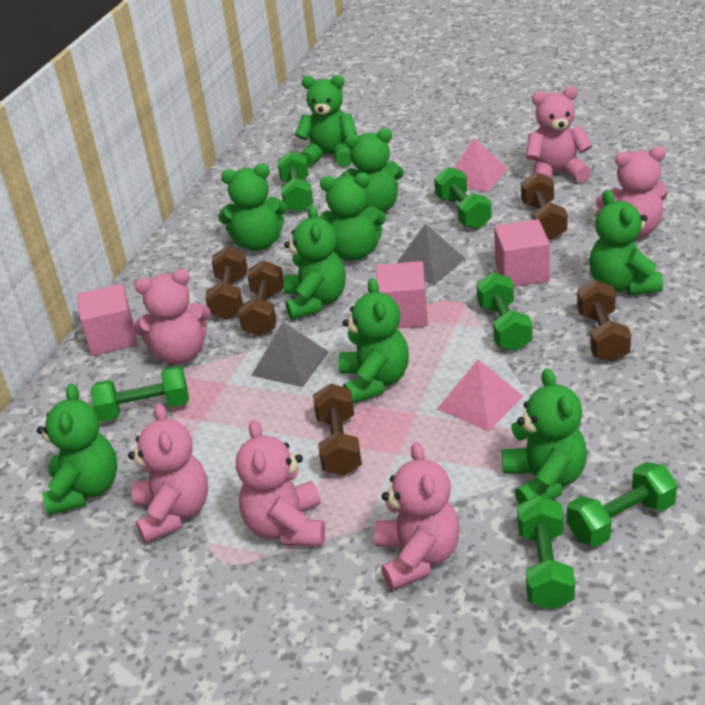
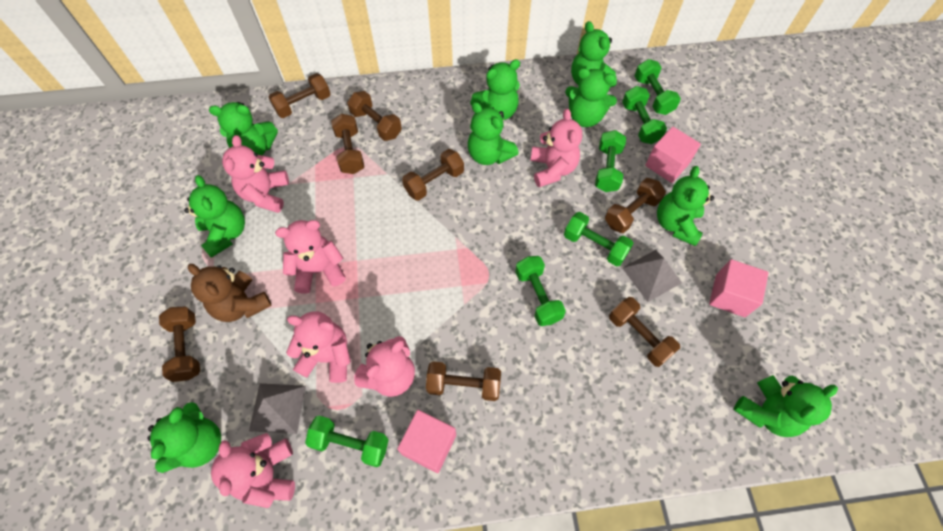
brown dumbbell: [205,246,248,320] [238,260,284,336] [313,383,362,476] [521,172,568,240] [577,280,631,362] = 5 -> [159,306,200,382] [269,73,330,118] [331,114,364,174] [347,91,402,141] [402,149,464,201] [426,361,501,401] [605,178,666,233] [609,297,680,367] = 8
brown teddy bear: none = 0 -> [188,264,272,322] = 1
pink pyramid: [437,359,523,432] [454,138,507,192] = 2 -> none = 0

